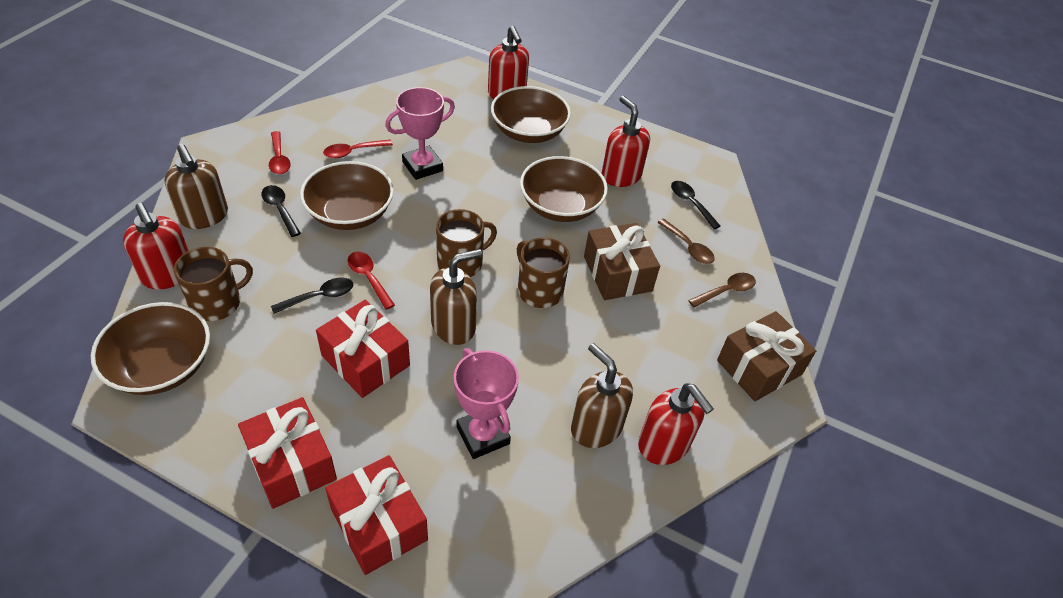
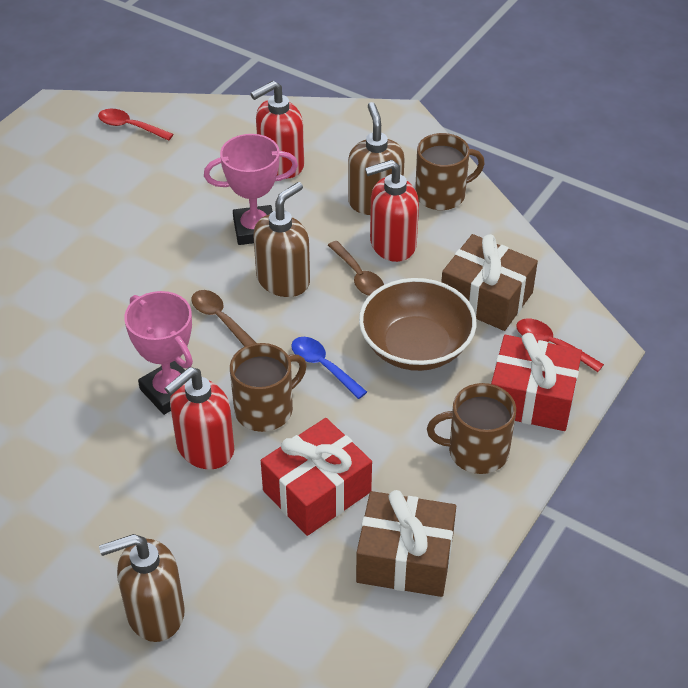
black spoon: [261,185,301,237] [271,277,353,314] [671,181,720,229] = 3 -> none = 0
blue spoon: none = 0 -> [291,337,367,399] = 1
brown bowl: [91,302,210,395] [300,161,394,230] [491,86,571,143] [520,156,608,222] = 4 -> [359,278,476,371] = 1
red gift: [238,397,337,509] [316,300,410,398] [325,455,428,575] = 3 -> [261,418,372,536] [491,333,582,431] = 2
red soap dispenser: [123,203,189,290] [488,26,529,99] [601,96,650,187] [638,383,714,465] = 4 -> [164,367,234,470] [250,81,304,179] [365,159,419,262] = 3
red spoon: [269,131,291,174] [323,140,393,158] [348,252,395,310] = 3 -> [98,109,173,141] [516,319,604,372] = 2

